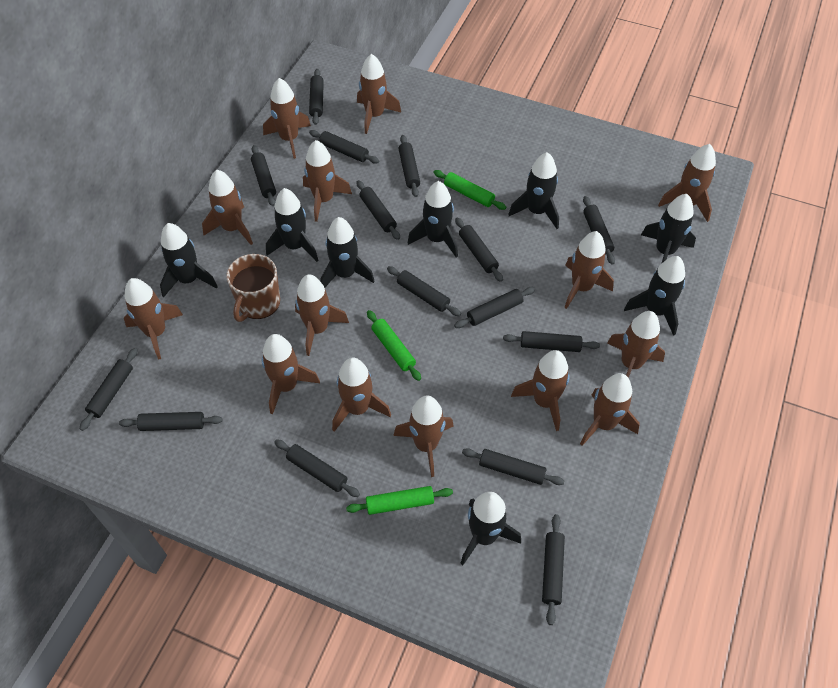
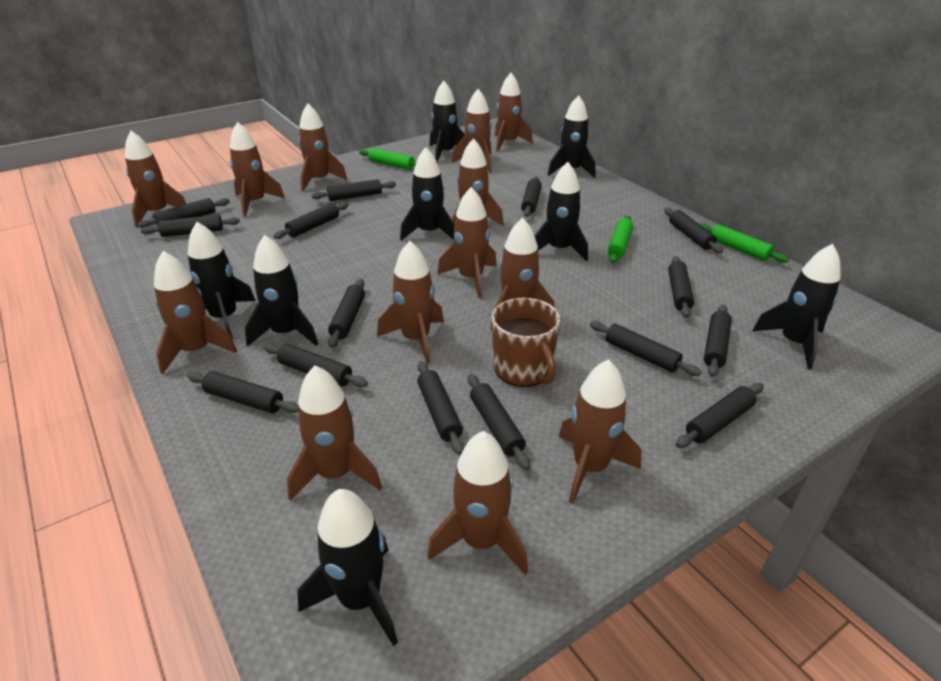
brown rocket: [124,278,183,360] [202,169,253,245] [262,334,320,414] [263,78,311,159] [295,274,349,356] [303,140,352,222] [332,358,391,432] [357,54,401,134] [393,396,453,477] [511,350,570,431] [564,231,614,309] [580,373,640,446] [607,311,665,378] [658,144,716,222] = 14 -> [125,131,186,227] [154,251,237,374] [230,122,285,217] [287,365,382,501] [299,103,347,192] [377,241,444,364] [427,431,528,575] [437,187,497,298] [452,89,492,173] [452,138,504,226] [490,218,555,330] [495,73,533,152] [559,359,642,504] = 13

